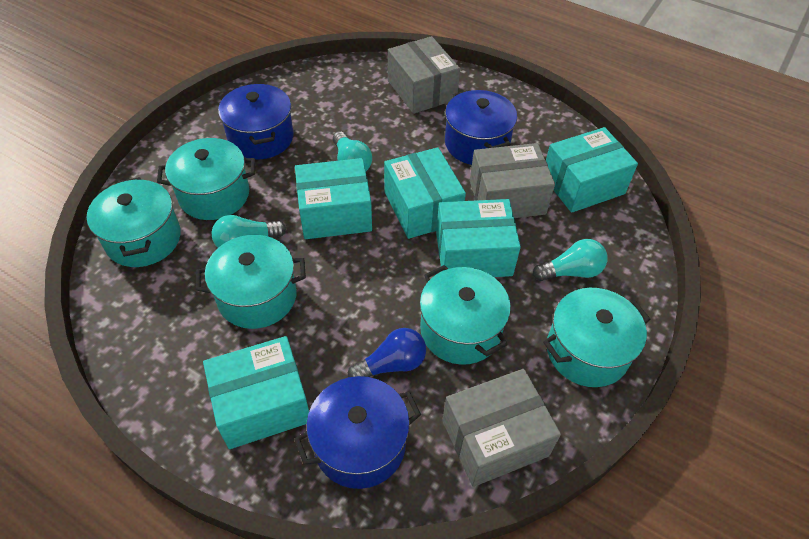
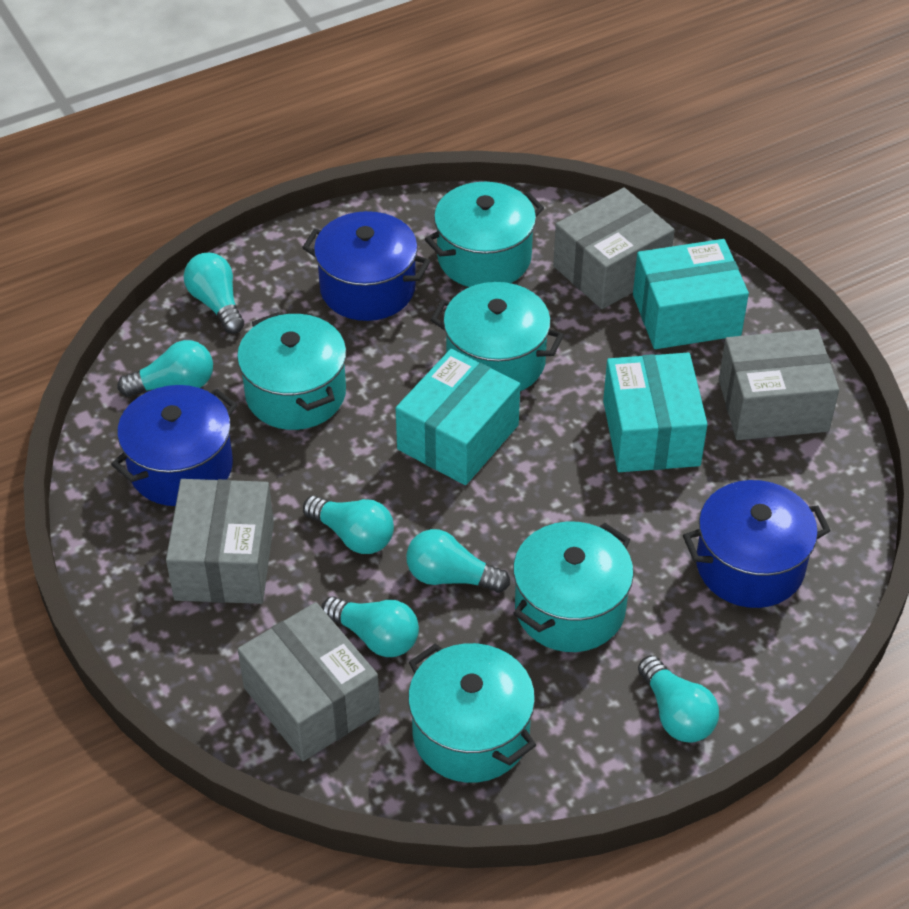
blue light bulb: [348,328,426,377] = 1 -> none = 0
grey box: [388,36,460,114] [442,369,561,487] [470,143,555,218] = 3 -> [166,479,274,604] [238,602,380,761] [553,187,675,309] [719,329,839,440] = 4
turquoise box: [203,336,309,449] [295,158,372,239] [384,147,466,239] [436,199,521,277] [546,127,638,213] = 5 -> [396,349,520,485] [603,353,708,472] [633,239,749,349] = 3
turquoise light bulb: [212,215,286,248] [333,131,372,171] [533,239,607,281] = 3 -> [117,340,213,397] [184,253,244,334] [303,495,394,554] [321,596,419,657] [406,529,510,593] [638,655,719,743] = 6

